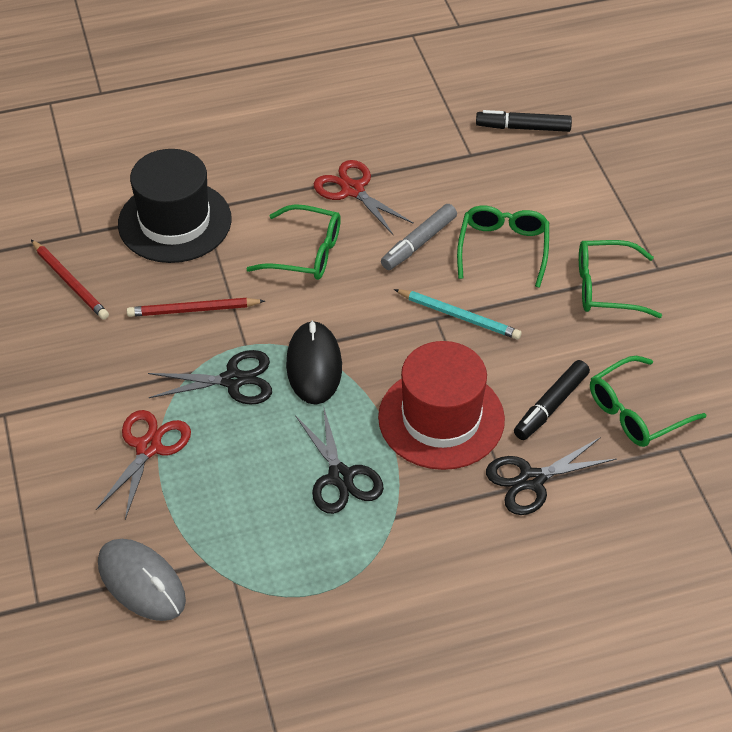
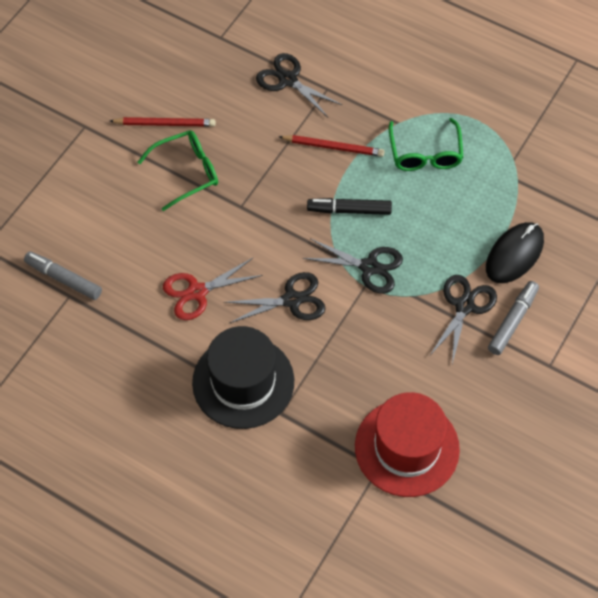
black marker: [476,110,572,132] [514,360,590,440] = 2 -> [307,198,392,215] = 1
black scissors: [148,350,272,405] [295,405,384,514] [486,437,617,515] = 3 -> [224,272,326,323] [256,53,342,117] [303,239,403,294] [430,275,497,364] = 4
green glasses: [246,204,341,280] [457,206,549,288] [579,240,662,318] [590,356,706,447] = 4 -> [138,131,218,211] [388,118,463,171] = 2
grey marker: [381,204,457,270] = 1 -> [24,252,102,300] [488,281,539,355] = 2
grey mouse: [98,539,186,621] = 1 -> none = 0
red scissors: [96,410,191,520] [314,160,414,236] = 2 -> [163,257,263,320] = 1
turquoise pencil: [394,289,522,339] = 1 -> none = 0

